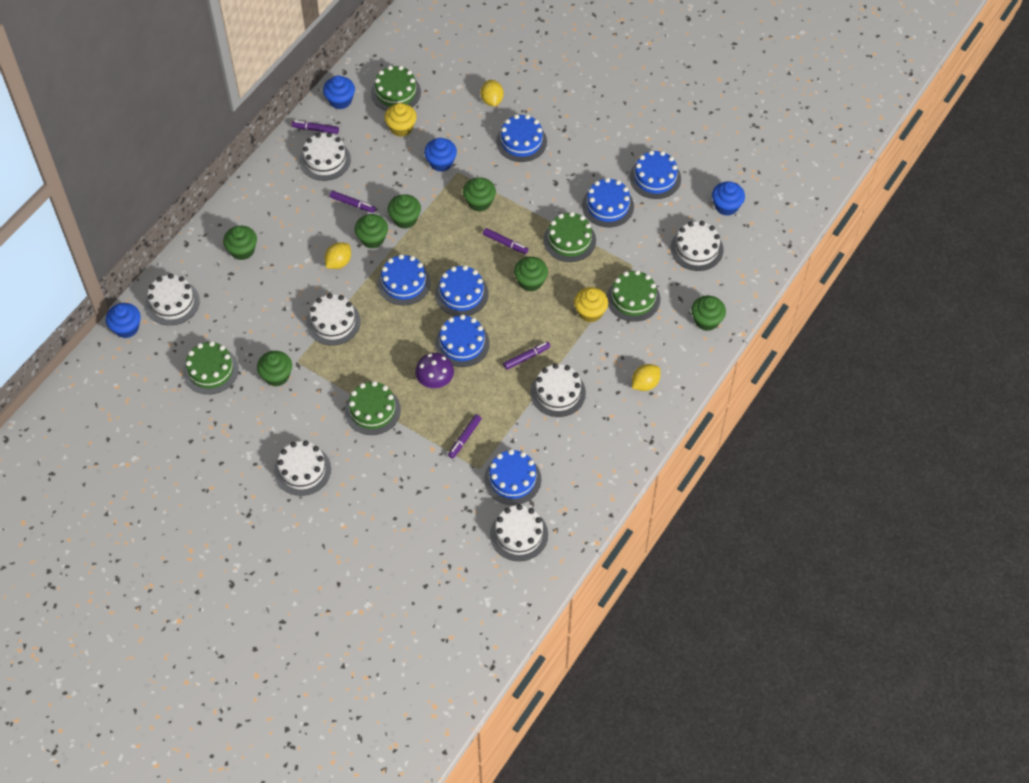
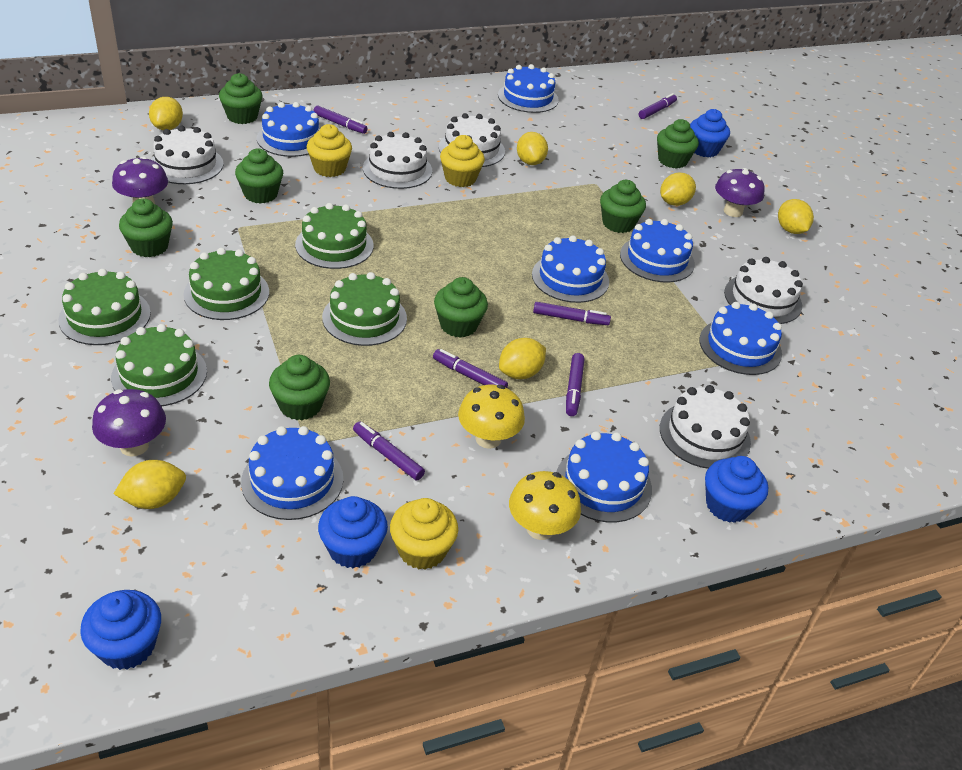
purple marker: [291,121,339,134] [330,191,376,213] [448,414,481,459] [483,228,528,254] [503,341,551,370] = 5 -> [314,105,368,134] [353,421,425,481] [433,349,508,388] [533,302,611,325] [566,353,585,416] [639,93,677,119] = 6
purple mushroom: [415,353,454,388] = 1 -> [92,389,166,457] [112,157,168,204] [715,168,765,217] = 3
white cake: [145,274,200,325] [274,441,331,496] [300,132,351,181] [306,293,361,345] [490,504,548,561] [530,363,586,417] [671,221,723,271] = 7 -> [151,126,224,184] [363,132,432,189] [439,113,505,167] [660,385,751,469] [724,257,803,324] = 5
yellow cupcake: [384,103,417,137] [574,287,608,322] = 2 -> [307,124,352,177] [390,498,458,570] [440,135,485,187] = 3
yellow lemon: [325,242,351,269] [481,80,504,106] [632,364,661,391] = 3 -> [114,460,186,509] [149,97,183,130] [499,338,546,379] [517,132,548,165] [660,173,696,206] [778,199,814,234] = 6
yellow mushroom: none = 0 -> [458,385,525,449] [509,471,581,540] = 2

